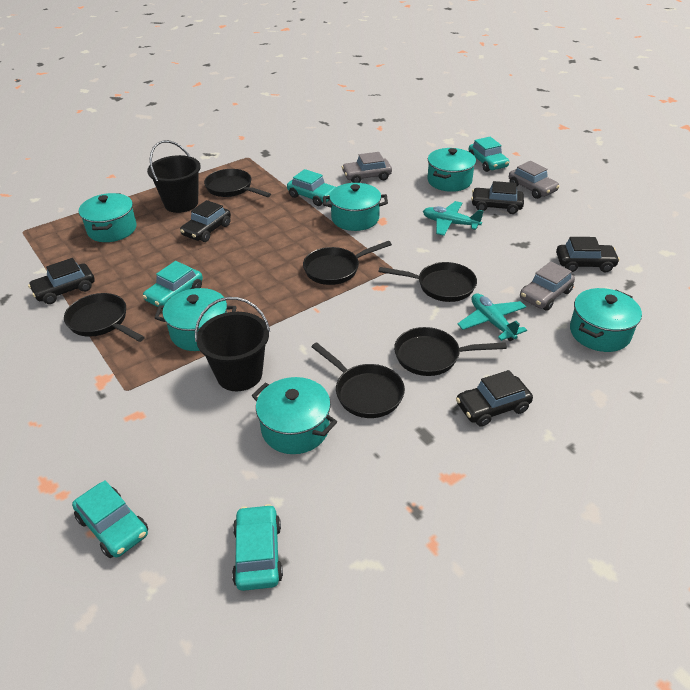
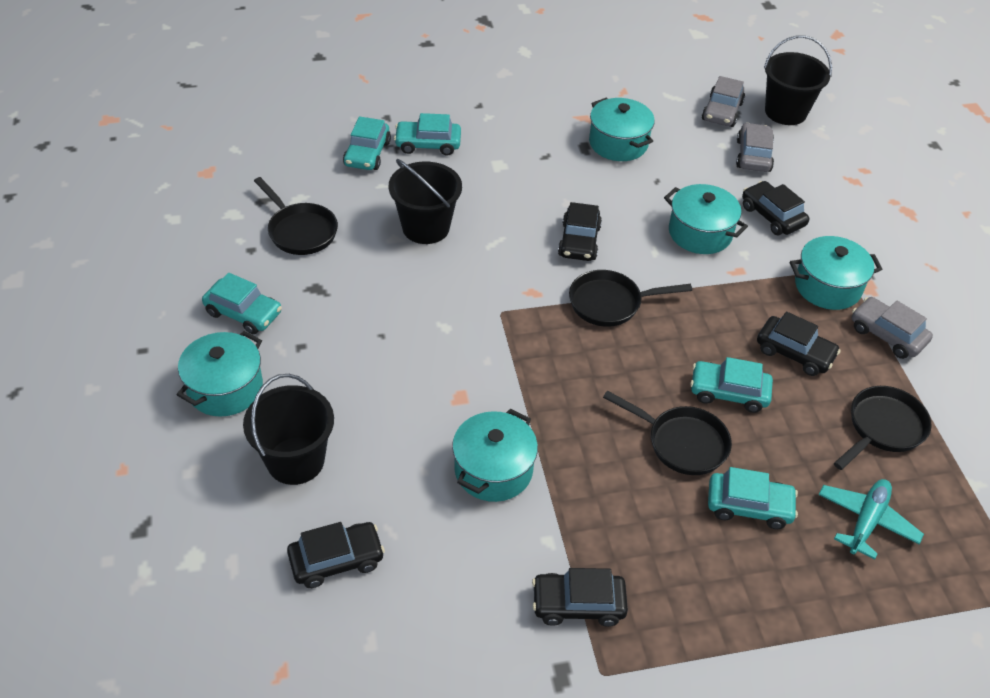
black bucket: [147,140,201,213] [195,297,270,391] = 2 -> [243,374,334,485] [389,159,462,244] [764,35,832,125] = 3
black pan: [64,293,145,342] [204,169,271,197] [303,241,392,285] [311,342,405,418] [379,262,477,302] [394,327,507,376] = 6 -> [254,177,338,255] [569,270,692,327] [603,390,732,475] [834,386,932,470] = 4
turquoise plane: [423,201,484,236] [457,294,527,341] = 2 -> [819,479,924,560] = 1
turquoise pot: [79,193,137,242] [155,288,237,351] [252,377,337,454] [323,183,388,231] [427,148,476,192] [570,288,642,352] = 6 -> [177,331,263,417] [452,409,538,502] [589,98,655,161] [664,184,748,254] [790,236,882,310] = 5

